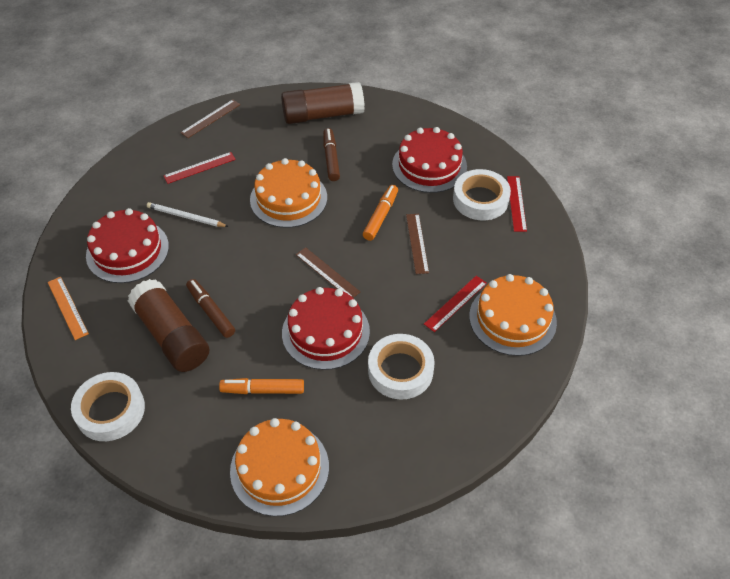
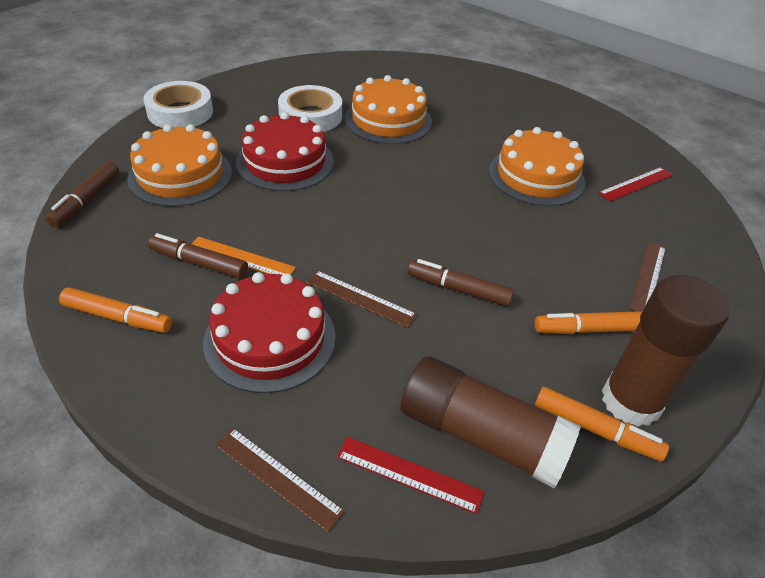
brown marker: [186,279,235,338] [323,128,340,181] = 2 -> [45,161,119,227] [148,233,248,279] [408,259,514,307] = 3
orange marker: [219,378,304,394] [363,185,398,241] = 2 -> [59,287,172,333] [535,311,642,334] [535,387,669,461] = 3
red cake: [86,208,169,283] [282,287,370,370] [392,127,467,193] = 3 -> [203,272,336,393] [236,112,334,191] = 2
red ruler: [164,152,236,184] [424,276,487,332] [507,176,527,232] = 3 -> [337,437,484,514] [598,167,673,202] = 2
white pencil: [147,202,229,227] = 1 -> none = 0
white tape: [71,372,145,441] [368,334,435,400] [453,169,511,220] = 3 -> [143,81,213,128] [278,85,342,132] = 2

